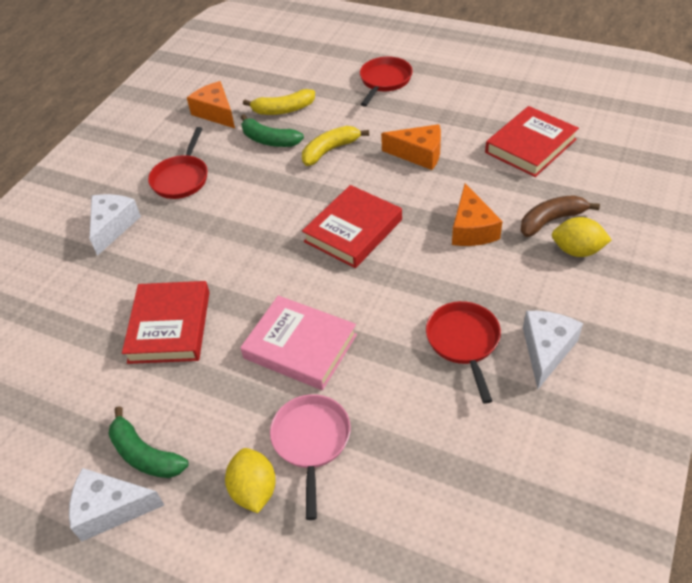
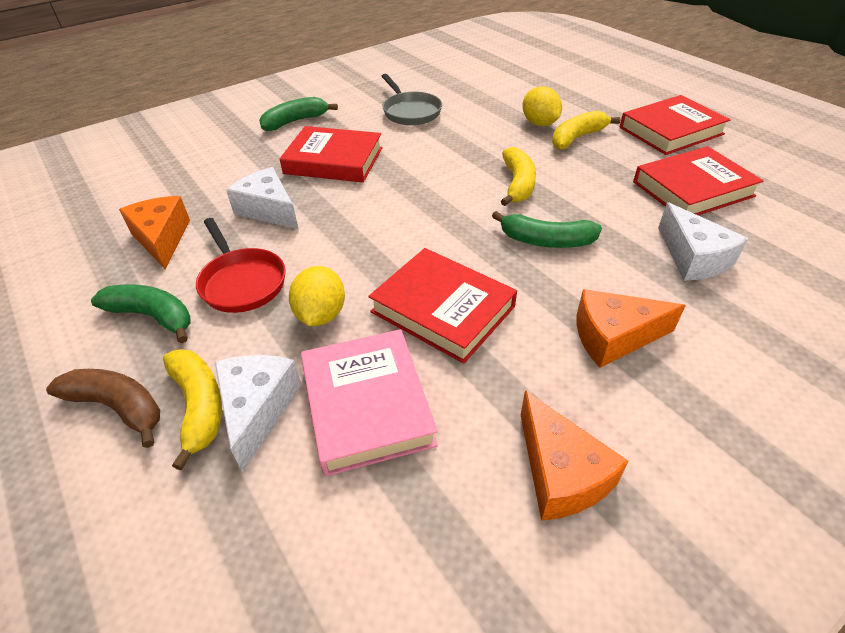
green banana: [108,406,189,478] [241,114,304,147] = 2 -> [91,284,191,343] [259,97,338,131] [492,211,602,248] = 3
grey pan: none = 0 -> [381,74,442,125] = 1
pink pan: [270,394,351,520] = 1 -> none = 0
red book: [122,281,210,364] [302,185,402,268] [485,106,579,177] = 3 -> [280,126,382,183] [368,248,517,364] [620,95,731,155] [633,146,764,215] = 4
red pan: [148,127,208,199] [360,57,413,107] [426,301,501,404] = 3 -> [196,218,286,313] = 1
yellow banana: [243,89,315,115] [302,126,369,166] = 2 -> [163,349,222,470] [501,147,536,206] [552,111,621,150] = 3

